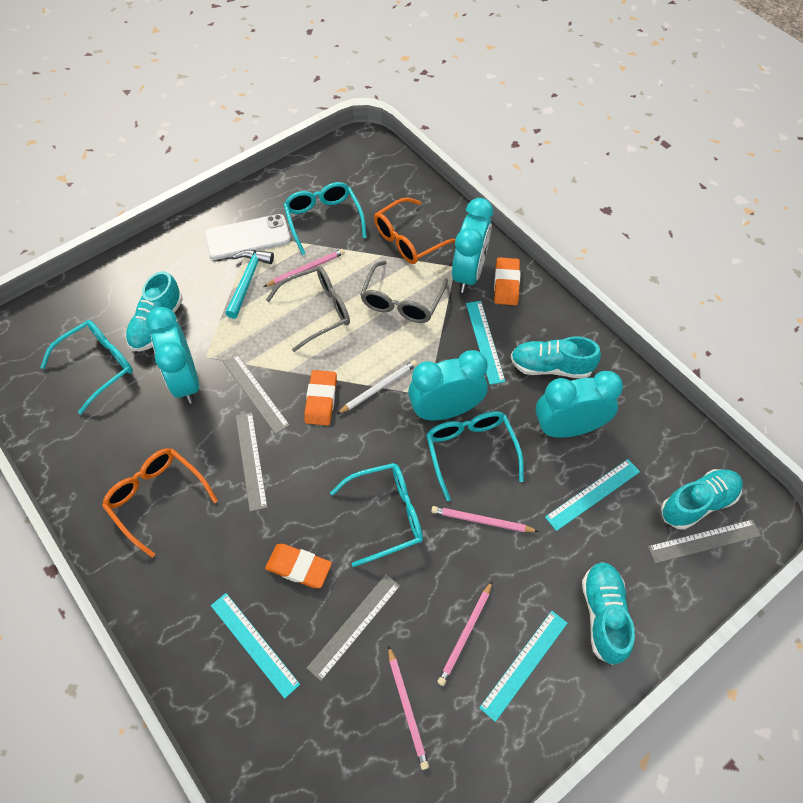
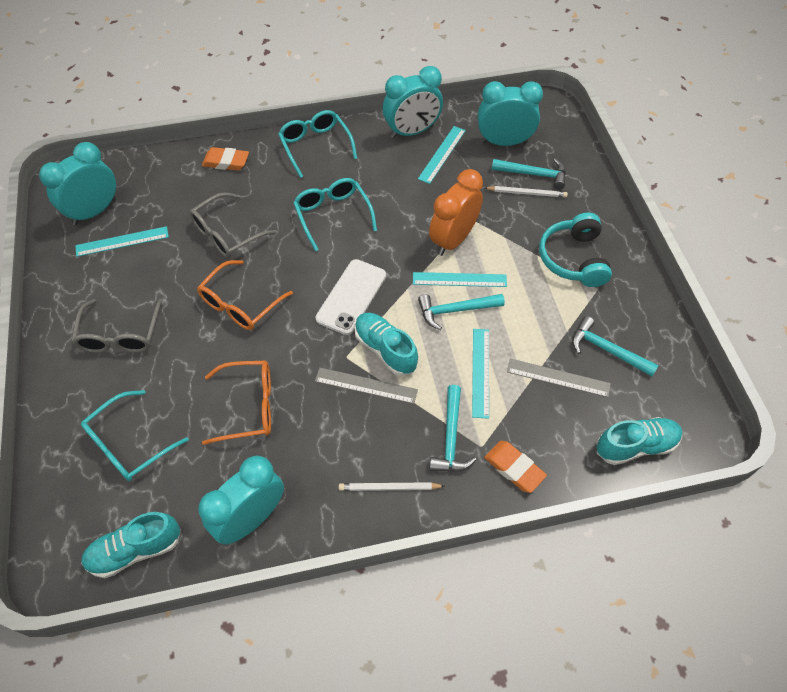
grey ruler: [223,354,290,434] [236,412,268,512] [307,574,400,681] [648,519,761,564] = 4 -> [315,368,418,404] [507,359,611,397] = 2
orange clock: none = 0 -> [429,169,483,256] = 1
orange eraser: [265,544,332,588] [304,370,337,425] [494,257,520,305] = 3 -> [202,147,249,171] [484,441,547,493] = 2
pink pencil: [264,249,345,287] [388,645,429,770] [431,506,539,532] [437,581,492,686] = 4 -> none = 0
turquoise glasses: [40,320,133,414] [283,182,367,255] [330,463,423,567] [426,411,524,501] = 4 -> [81,390,189,481] [278,110,357,178] [293,178,377,252] = 3
turquoise hammer: [225,250,274,319] = 1 -> [418,294,505,330] [430,385,476,472] [492,158,566,189] [572,316,659,377] = 4
turquoise headphones: none = 0 -> [539,213,612,287] = 1
turquoise shoe: [125,271,183,351] [511,336,601,379] [582,562,635,665] [661,469,743,530] = 4 -> [81,512,181,578] [355,313,418,376] [597,417,682,465] = 3
white pencil: [337,360,417,414] = 1 -> [339,482,445,491] [485,186,568,197] = 2

